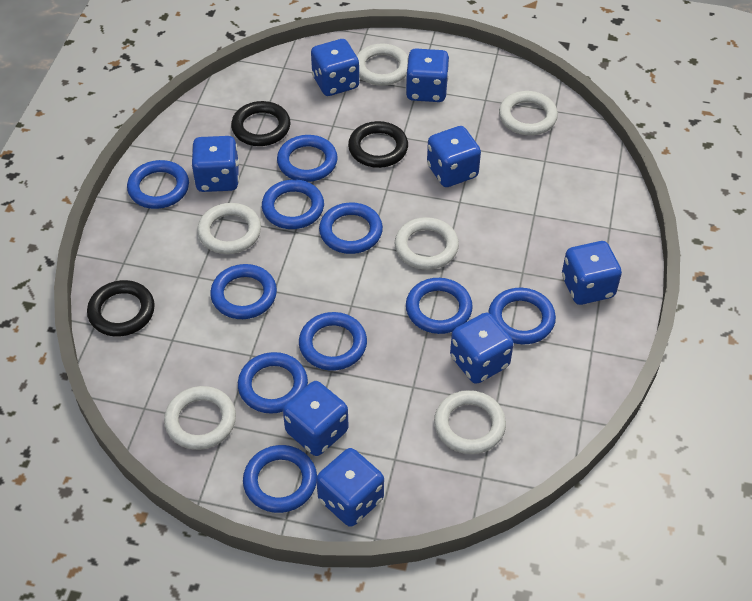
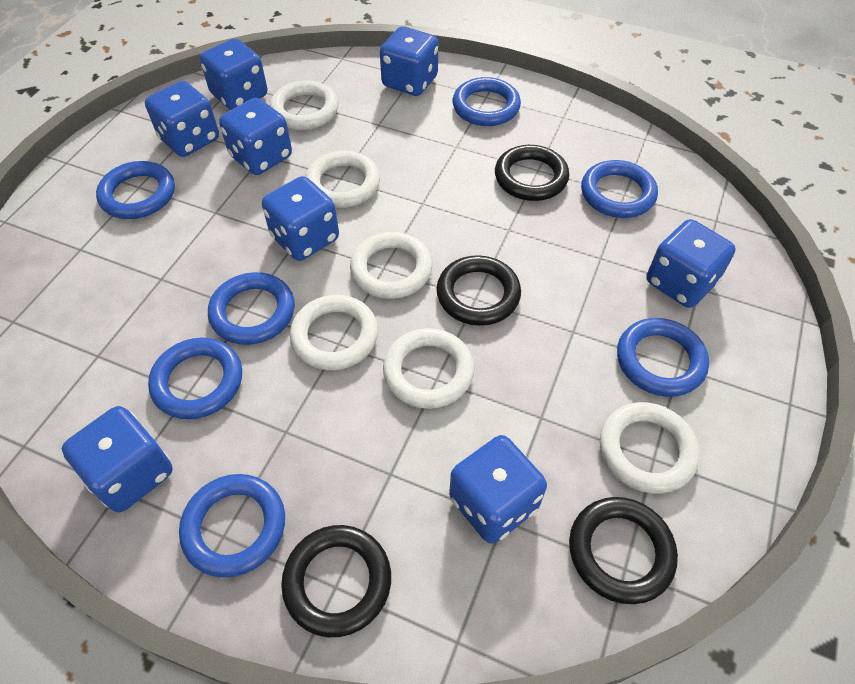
black ring: [87,280,155,337] [231,101,290,146] [348,121,408,168] = 3 -> [281,525,391,637] [436,255,521,326] [495,145,569,201] [569,497,678,604] = 4
blue ring: [127,160,189,209] [210,264,277,319] [238,352,308,414] [243,445,317,513] [262,179,324,229] [277,135,338,182] [299,312,367,371] [319,202,383,254] [406,278,473,334] [488,288,556,344] = 10 -> [96,161,175,219] [148,338,242,419] [179,474,285,577] [208,272,295,345] [453,77,521,126] [581,160,658,218] [617,318,709,397] = 7

